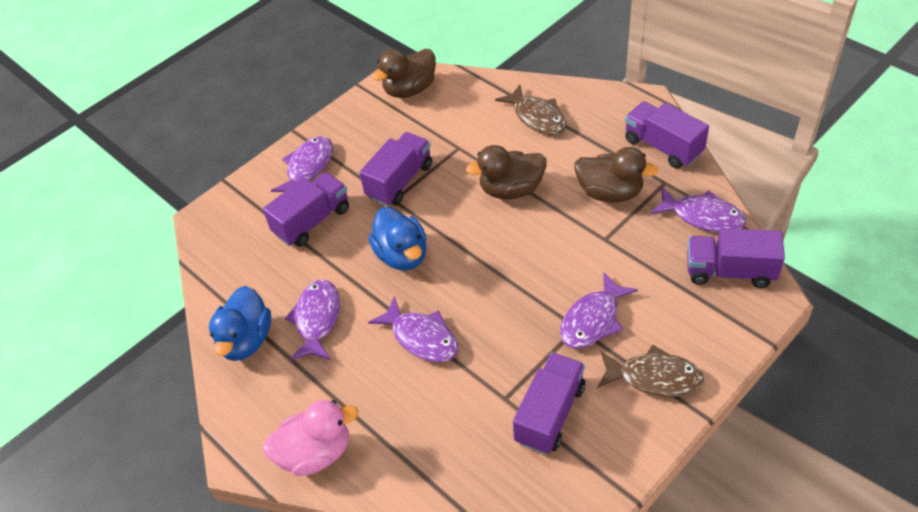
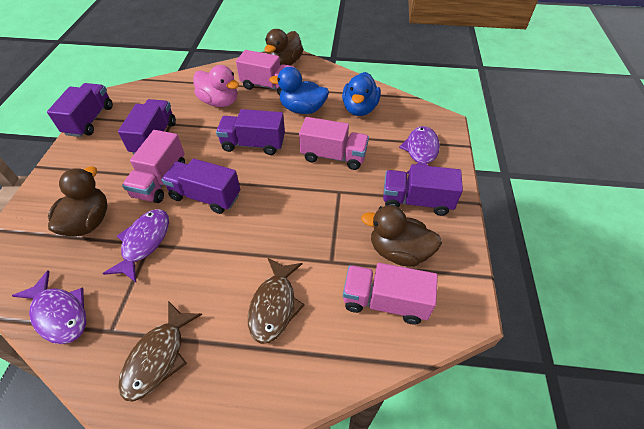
pink truck: none = 0 -> [122,130,185,203] [236,50,297,95] [299,117,369,170] [343,263,438,325] = 4
purple fish: [271,136,333,192] [285,279,340,361] [368,296,458,362] [560,272,638,349] [650,187,746,232] = 5 -> [12,270,86,344] [102,209,169,282] [399,126,440,174] = 3

